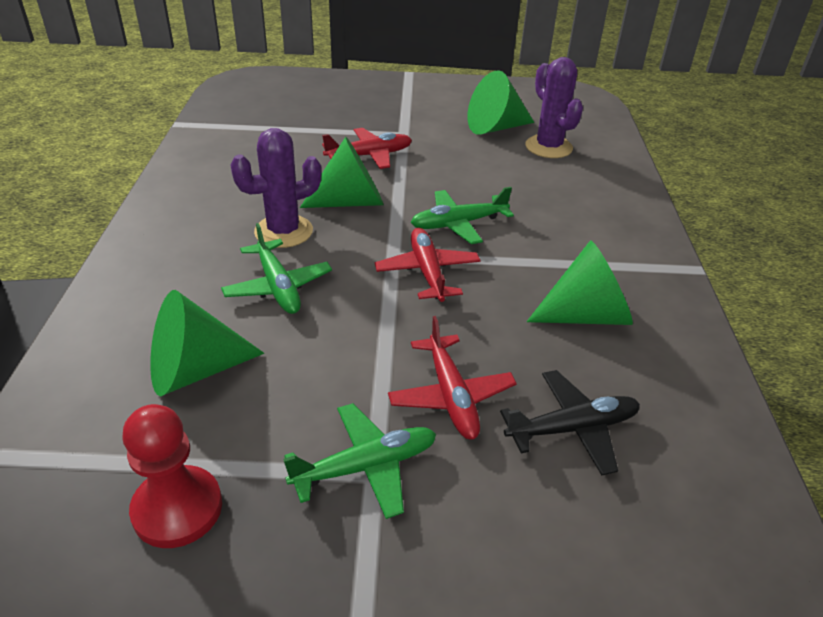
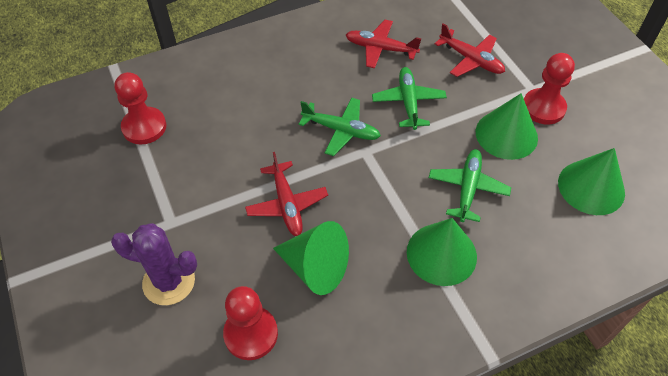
black plane: [500,370,640,475] = 1 -> none = 0
purple cactus: [231,128,321,248] [525,57,583,158] = 2 -> [111,223,197,305] = 1
red pawn: [122,404,222,548] = 1 -> [115,72,166,145] [223,286,278,360] [524,53,575,125] = 3

